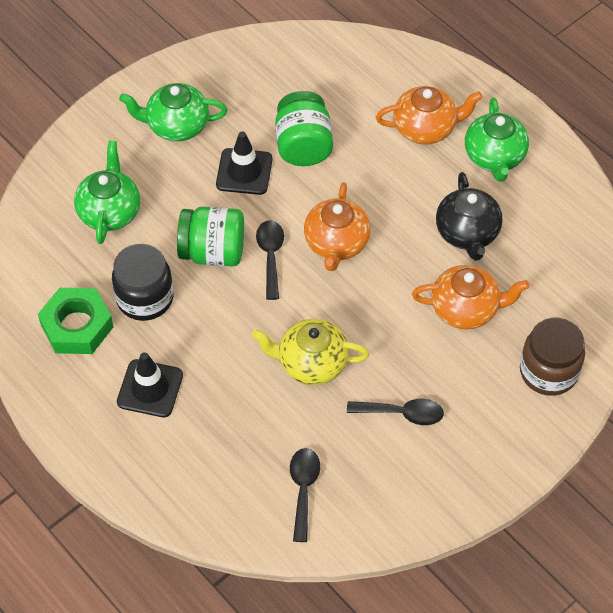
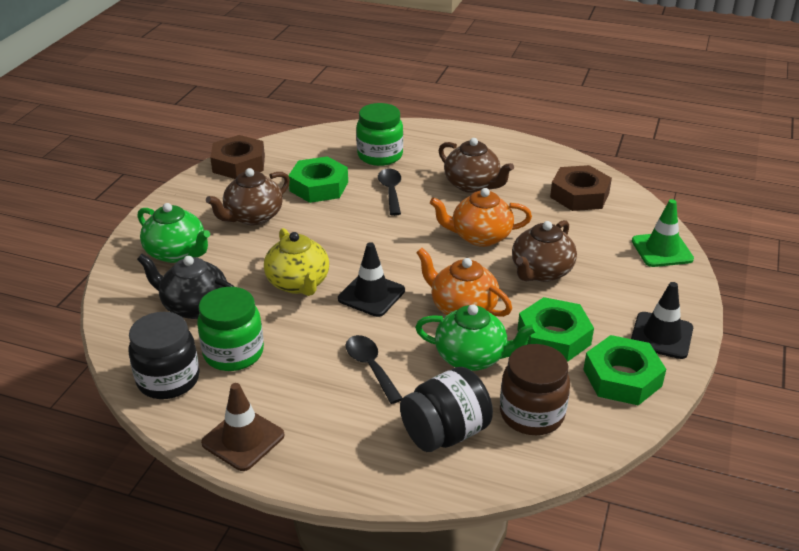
black jar: [112,244,173,321] = 1 -> [128,312,199,399] [400,367,493,452] = 2
black spoon: [256,220,284,300] [290,448,320,542] [347,399,444,425] = 3 -> [346,335,402,404] [378,168,401,216] = 2
brown nut: none = 0 -> [210,135,265,179] [550,165,612,211] = 2
brown teapot: none = 0 -> [206,168,290,225] [439,138,514,193] [512,220,577,282] = 3
brown traffic cone: none = 0 -> [201,383,284,471] = 1
green nut: [38,288,114,354] = 1 -> [288,156,348,203] [518,297,594,362] [583,335,666,405] = 3
green teapot: [74,141,140,244] [119,83,227,142] [465,98,529,182] = 3 -> [138,203,210,263] [415,304,537,371] = 2
green traffic cone: none = 0 -> [632,199,694,267] = 1
orange teapot: [304,182,370,271] [376,86,483,144] [412,265,529,329] = 3 -> [416,248,512,317] [430,188,532,247] = 2

